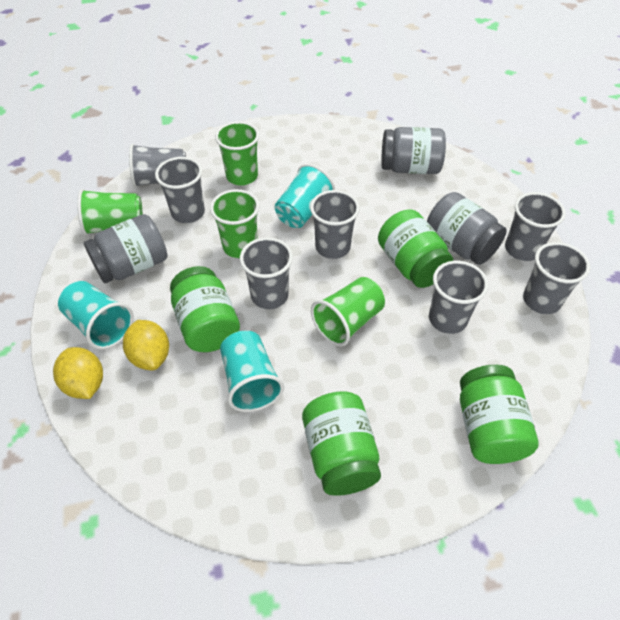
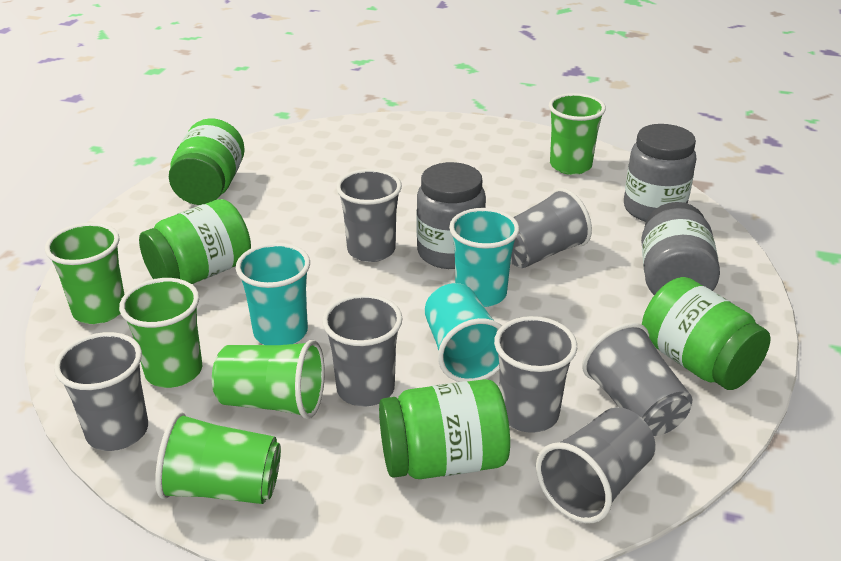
green cup: [77,189,143,235] [210,189,260,258] [215,121,259,186] [311,277,385,346] = 4 -> [45,222,125,324] [119,278,202,388] [155,412,281,504] [212,340,325,419] [549,93,606,175] = 5
yellow lemon: [53,347,103,399] [123,320,169,371] = 2 -> none = 0

